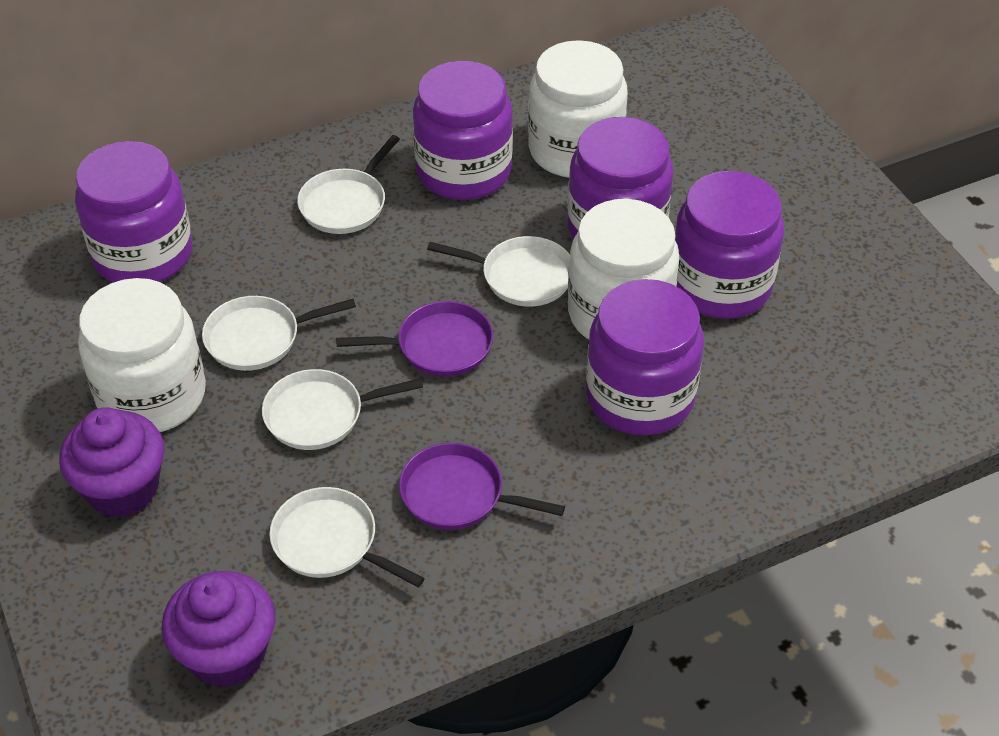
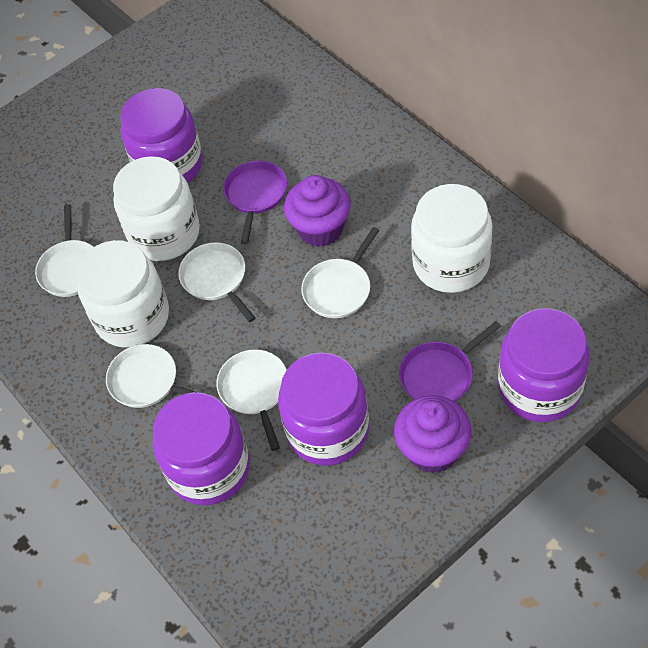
purple jar: [75,141,192,283] [413,61,513,200] [567,117,674,240] [586,279,704,435] [675,171,784,319] = 5 -> [120,88,203,183] [153,392,250,506] [278,352,369,466] [498,308,590,422] = 4

